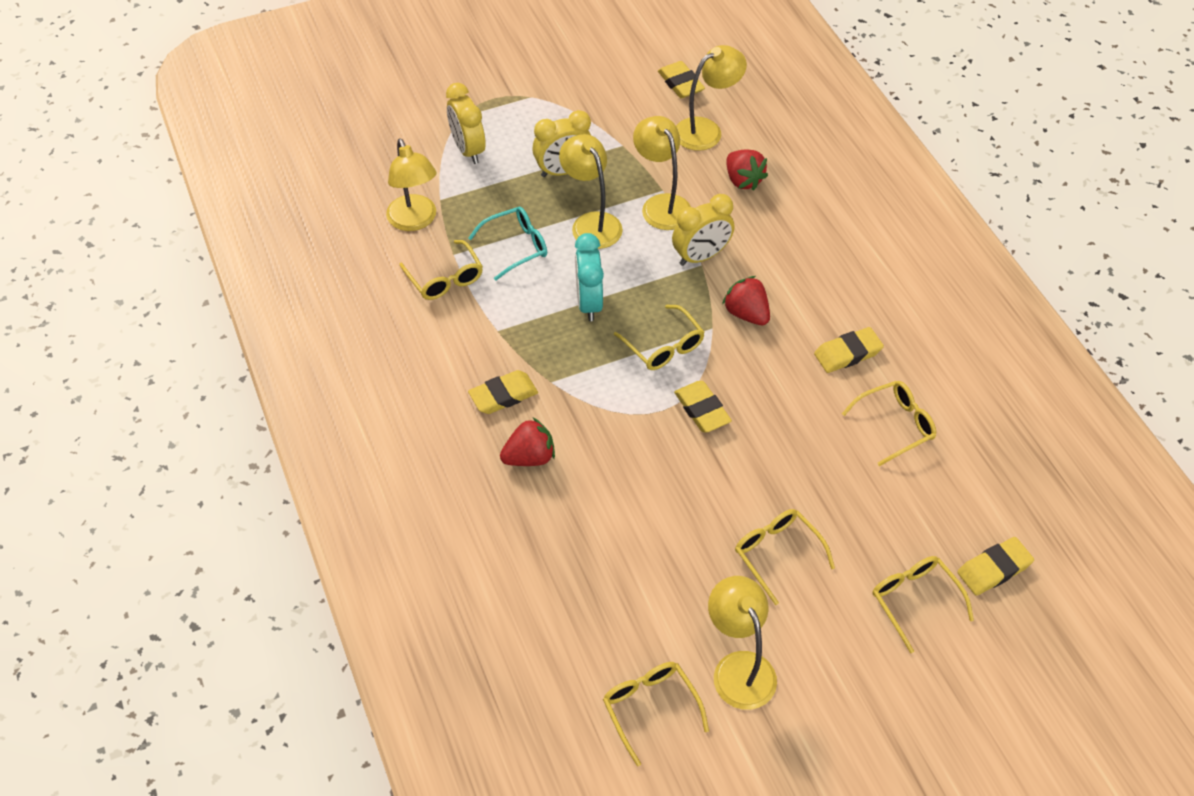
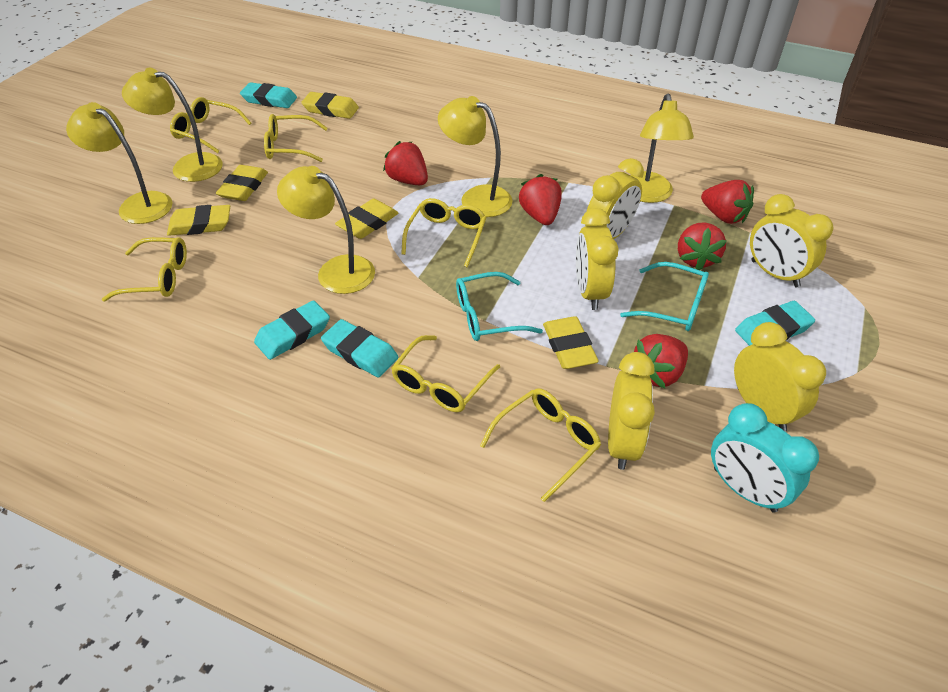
red strawberry: [500,417,555,466] [722,276,770,325] [726,150,768,191] = 3 -> [383,141,428,185] [519,174,562,225] [634,334,688,388] [678,222,727,270] [701,180,754,224] = 5
turquoise eraser: none = 0 -> [240,82,297,108] [254,300,330,360] [321,319,398,378] [735,301,815,346] = 4
turquoise glasses: [468,207,547,281] = 1 -> [456,272,543,341] [620,262,709,331] = 2
yellow clock: [446,83,485,164] [532,110,591,177] [672,194,734,266] = 3 -> [576,208,619,310] [585,158,644,239] [608,352,655,470] [734,322,826,432] [750,194,833,287] = 5

